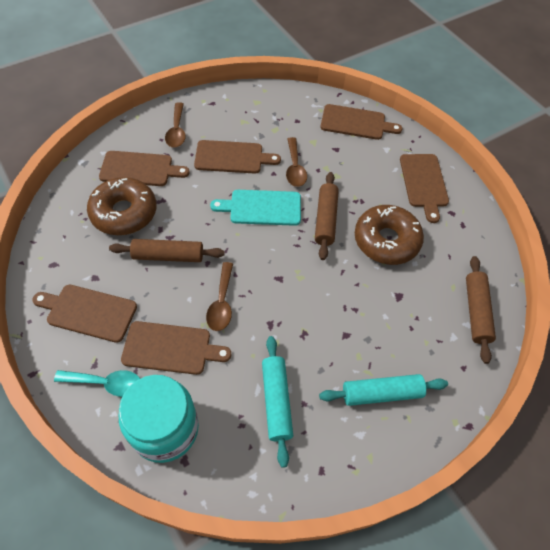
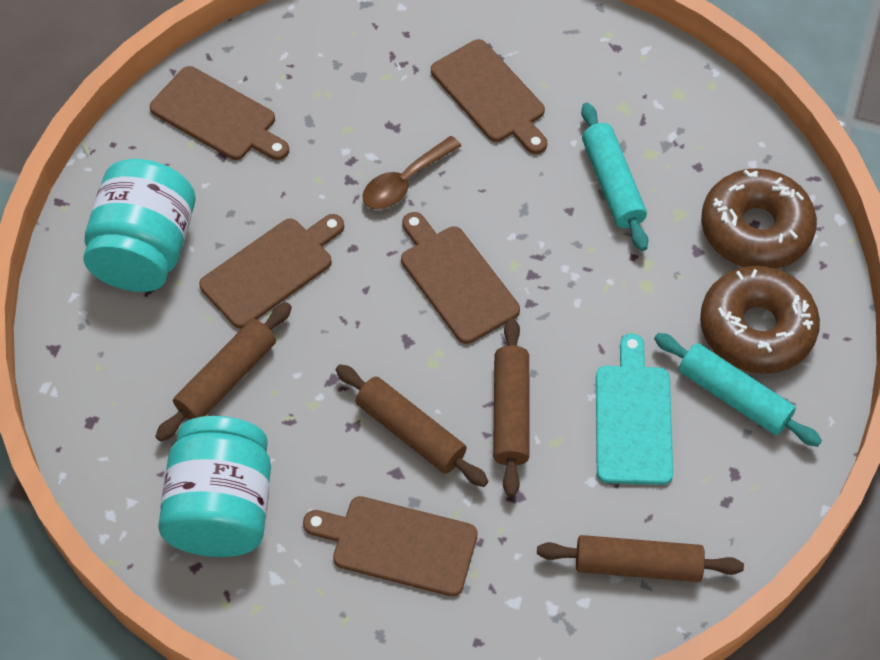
brown cutting board: [32,285,137,343] [99,151,190,186] [121,321,231,375] [194,140,281,174] [321,104,403,140] [400,154,449,223] = 6 -> [150,66,289,160] [199,214,344,328] [303,496,478,597] [401,212,520,344] [431,39,547,154] = 5
brown rolling pin: [109,239,225,262] [315,172,339,260] [466,256,496,364] = 3 -> [155,302,292,442] [336,364,488,487] [493,318,529,497] [537,535,744,582] = 4
brown spoon: [165,102,186,148] [206,262,233,331] [286,137,307,187] = 3 -> [362,136,461,210] = 1
turquoise jar: [119,375,199,463] = 1 -> [83,159,195,292] [158,416,271,557] = 2
turquoise spoon: [54,370,140,397] = 1 -> none = 0

